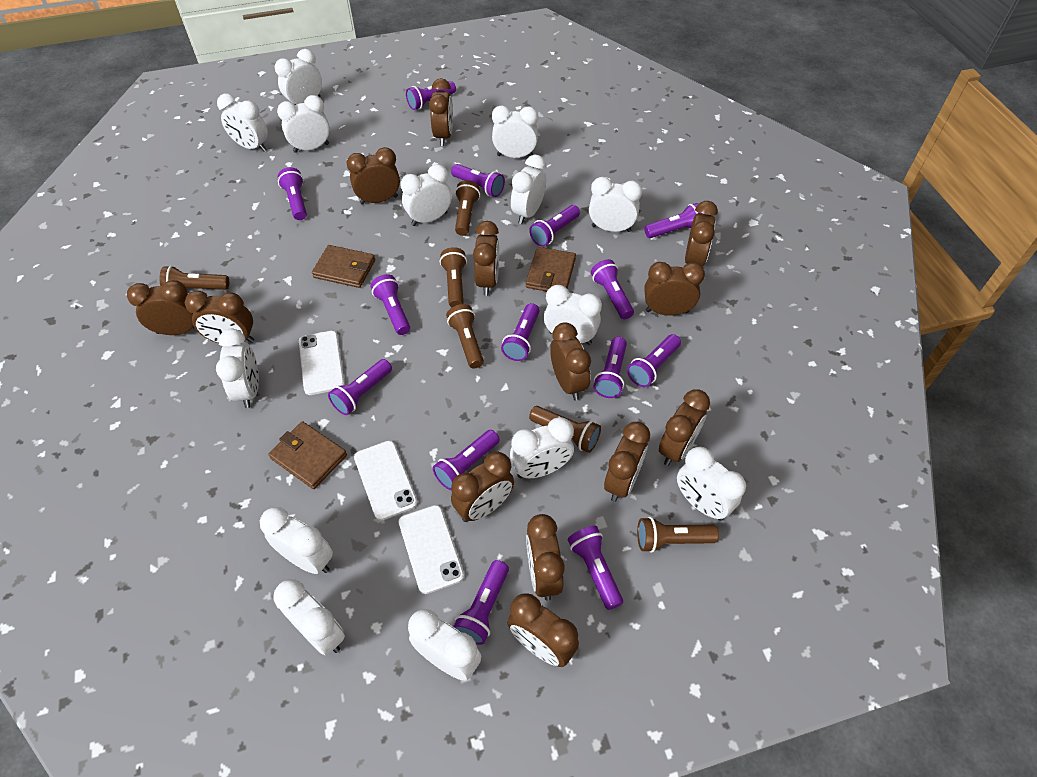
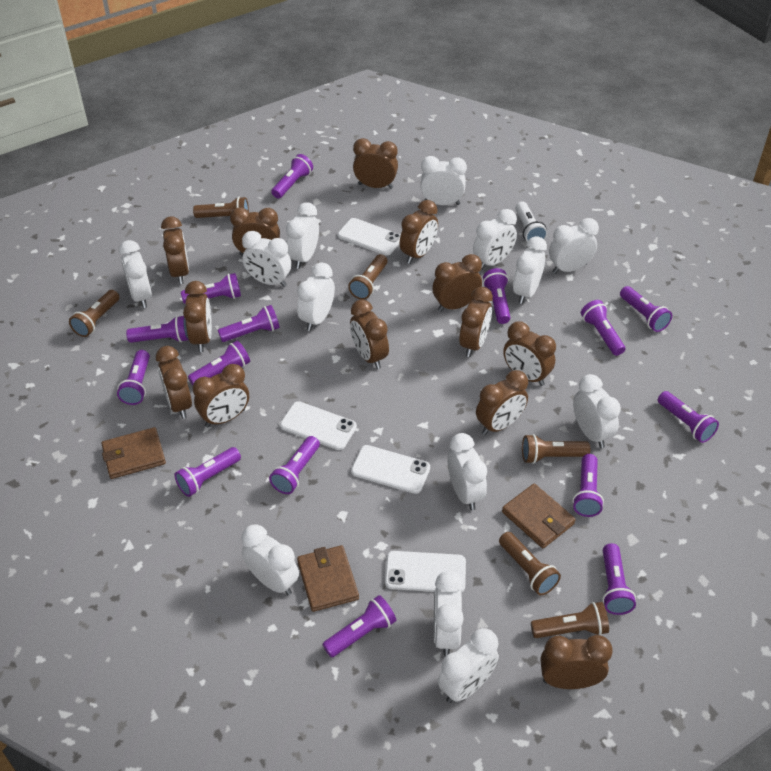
purple flashlight: [278,167,307,220] [328,359,392,415] [371,274,410,335] [406,81,456,110] [433,430,500,490] [451,164,505,197] [453,560,509,645] [501,303,540,361] [529,205,580,247] [568,526,623,610] [591,259,634,319] [593,337,627,398] [627,334,681,387] [644,203,704,238] = 14 -> [117,350,150,405] [126,316,189,343] [174,447,241,497] [181,273,241,304] [188,341,250,385] [218,305,280,342] [269,436,320,494] [271,154,313,199] [322,595,396,657] [483,268,510,324] [572,454,604,517] [581,300,625,356] [602,543,636,615] [620,286,672,332] [658,391,719,443] = 15
white clock: [216,329,259,408] [217,94,268,152] [260,507,333,574] [273,579,345,656] [275,49,322,105] [277,95,330,153] [401,164,452,226] [408,609,481,681] [492,105,538,158] [510,417,574,478] [511,155,546,224] [544,285,602,345] [589,177,642,232] [677,447,746,521] = 14 -> [119,240,152,308] [242,231,291,287] [242,524,299,595] [286,202,319,269] [297,262,335,331] [420,156,467,205] [434,571,464,656] [438,628,499,703] [448,433,487,511] [473,209,517,270] [513,236,547,304] [549,218,599,274] [573,374,621,448] = 13
white flashlight: none = 0 -> [515,201,548,242] = 1
white phone: [299,331,345,395] [354,441,418,521] [399,505,464,594] = 3 -> [280,401,357,450] [338,218,401,256] [351,445,430,494] [385,551,466,593] = 4

